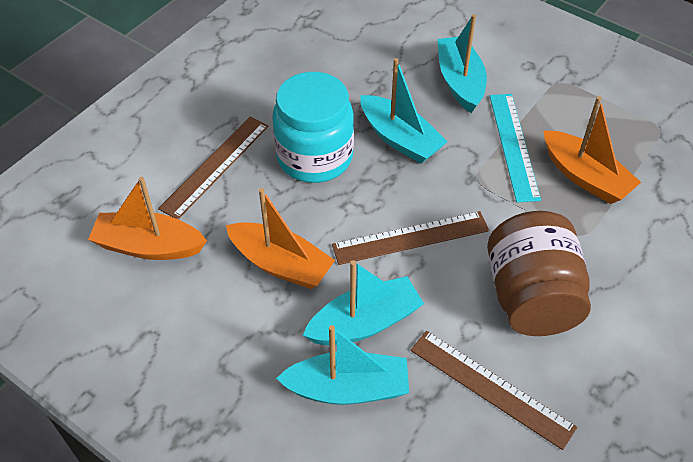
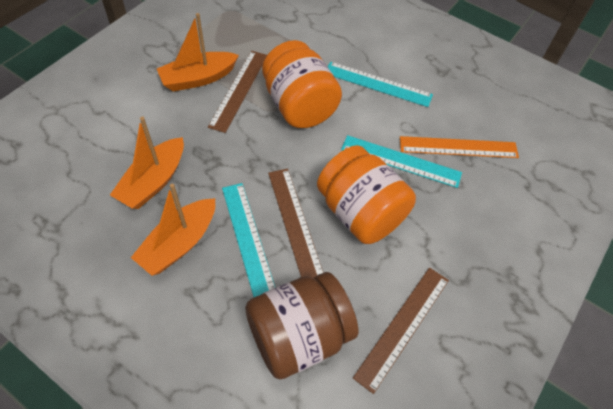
orange jar: none = 0 -> [262,40,342,128] [317,145,416,244] = 2
orange ruler: none = 0 -> [400,136,519,158] = 1
turquoise boat: [276,325,409,405] [303,260,424,345] [360,58,447,164] [437,14,487,113] = 4 -> none = 0
turquoise jar: [272,72,354,183] = 1 -> none = 0
turquoise ruler: [490,94,541,202] = 1 -> [222,183,275,297] [328,62,433,107] [341,135,462,188] = 3

